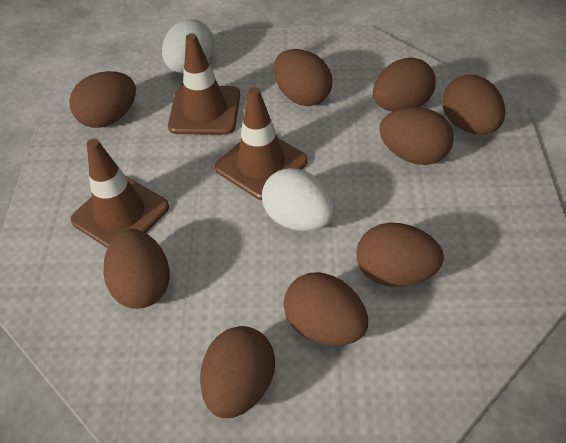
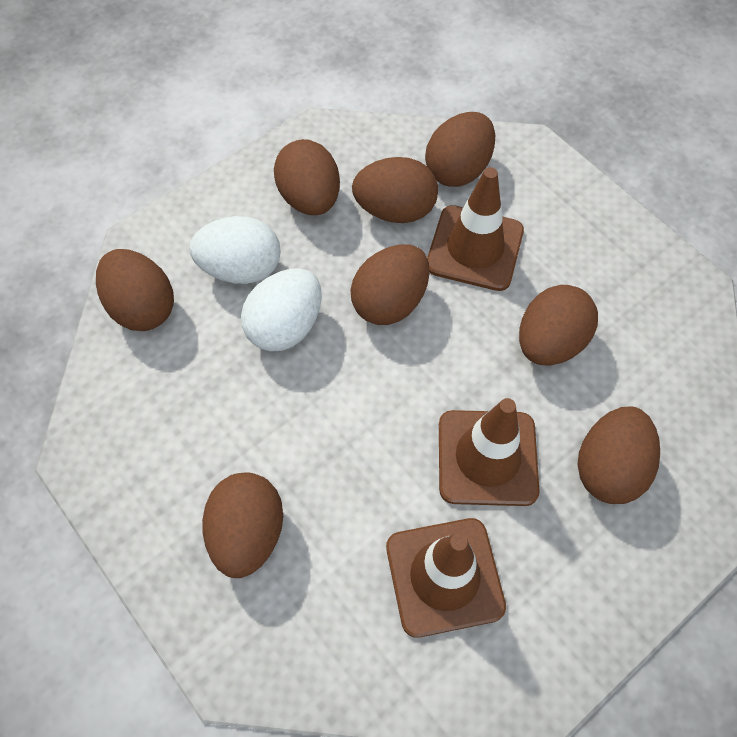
brown egg: [69,71,136,128] [103,229,170,309] [200,326,275,418] [274,49,332,106] [284,272,368,346] [357,223,444,287] [373,57,436,112] [379,107,454,165] [442,75,505,134] = 9 -> [96,249,174,331] [202,473,283,578] [274,139,340,215] [350,244,429,325] [352,157,438,223] [425,112,495,187] [519,285,598,366] [578,406,660,504] = 8

